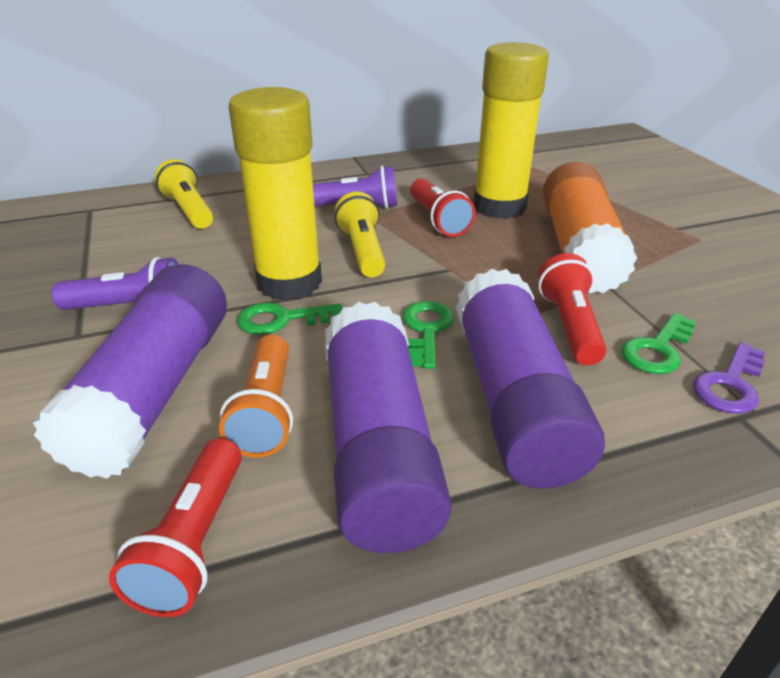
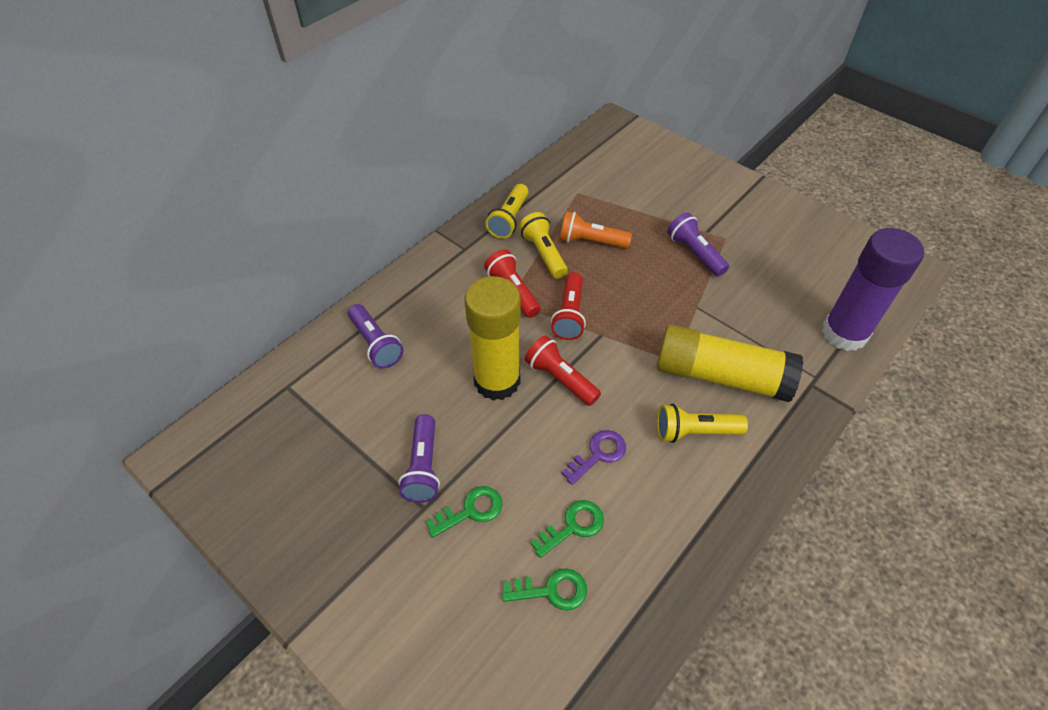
orange glue stick: [543,162,637,293] = 1 -> none = 0
purple flashlight: [52,257,178,310] [313,166,397,208] = 2 -> [348,304,404,369] [398,414,440,503] [667,212,729,276] = 3
purple glue stick: [33,264,227,479] [325,302,451,553] [456,269,605,489] = 3 -> [822,228,924,351] = 1
yellow flashlight: [155,159,213,229] [334,192,385,277] = 2 -> [486,184,529,239] [519,212,568,279] [657,404,748,443] = 3

